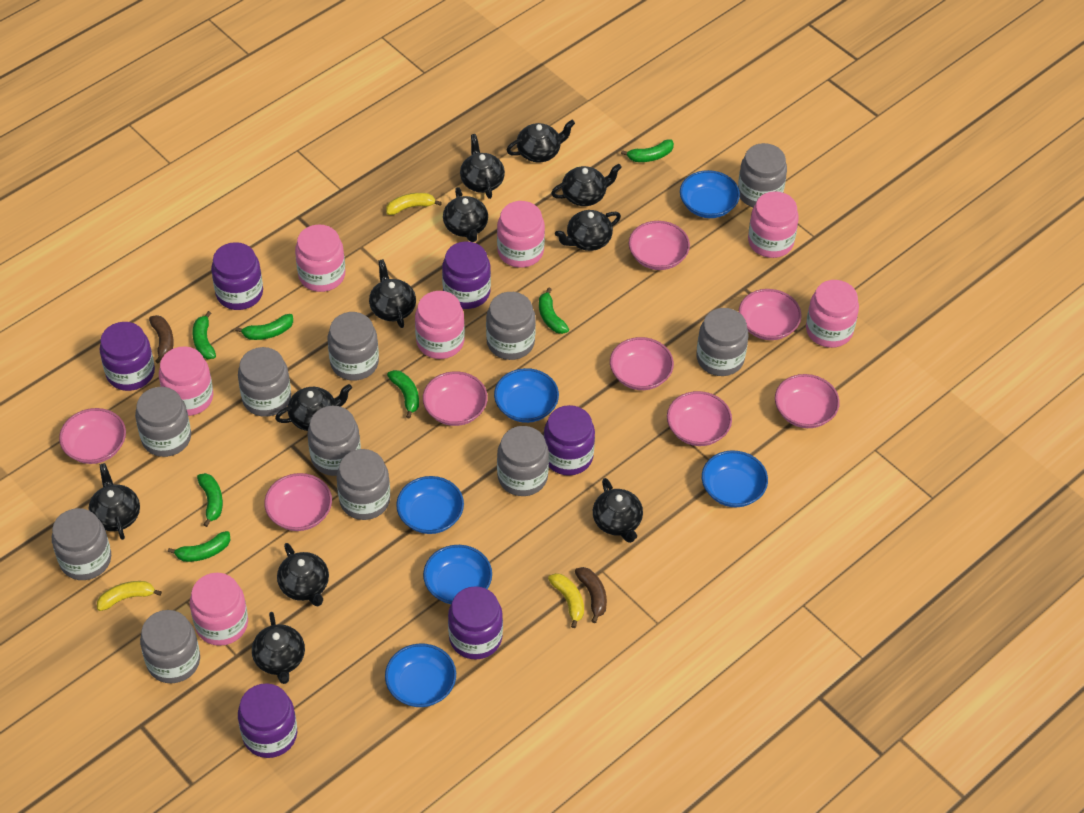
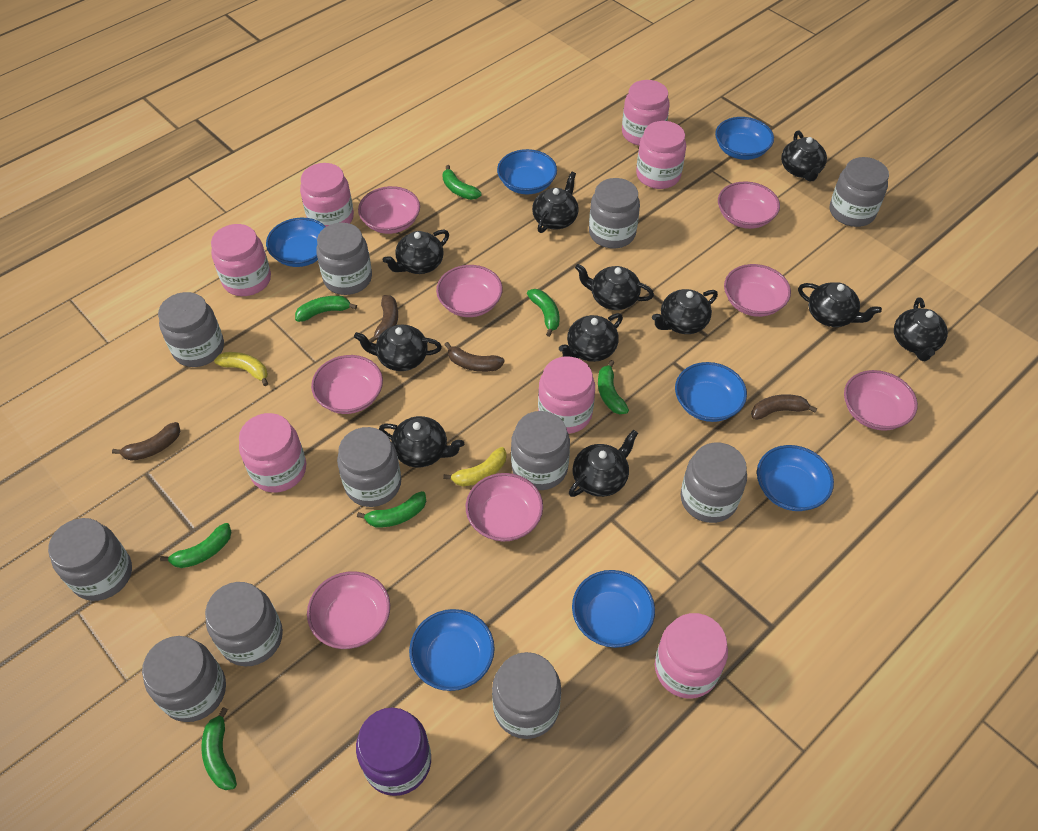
blue bowl: [385,644,456,707] [396,476,464,534] [423,545,492,604] [494,368,559,423] [680,170,740,218] [702,450,768,507] = 6 -> [266,218,326,267] [409,609,495,691] [497,149,557,194] [572,570,655,648] [675,362,747,422] [715,117,774,160] [757,445,834,511] = 7
brown banana: [149,315,174,364] [575,567,607,623] = 2 -> [112,422,180,461] [369,295,398,343] [444,342,505,372] [751,394,817,420] = 4
purple jar: [100,322,155,391] [211,242,263,310] [238,683,297,758] [442,241,491,309] [448,586,503,660] [544,405,595,476] = 6 -> [356,707,431,796] = 1
yellow banana: [97,581,162,611] [386,193,442,215] [548,573,584,628] = 3 -> [214,352,268,386] [443,447,507,486] = 2

